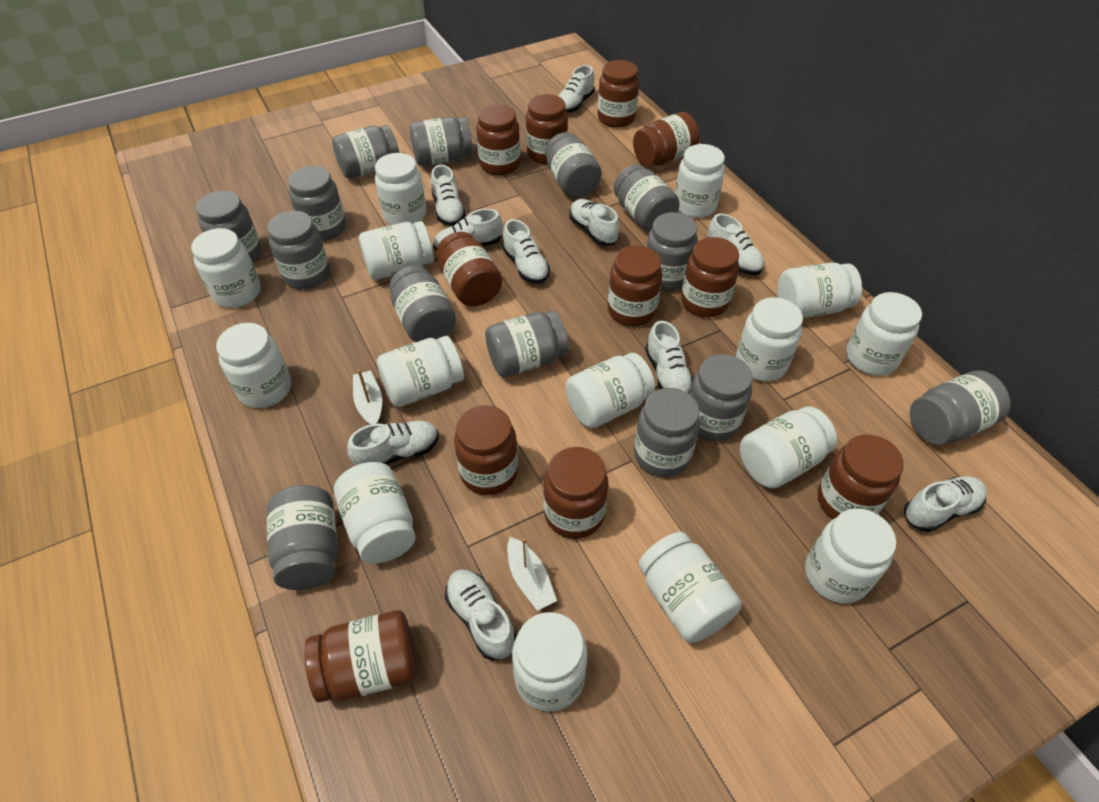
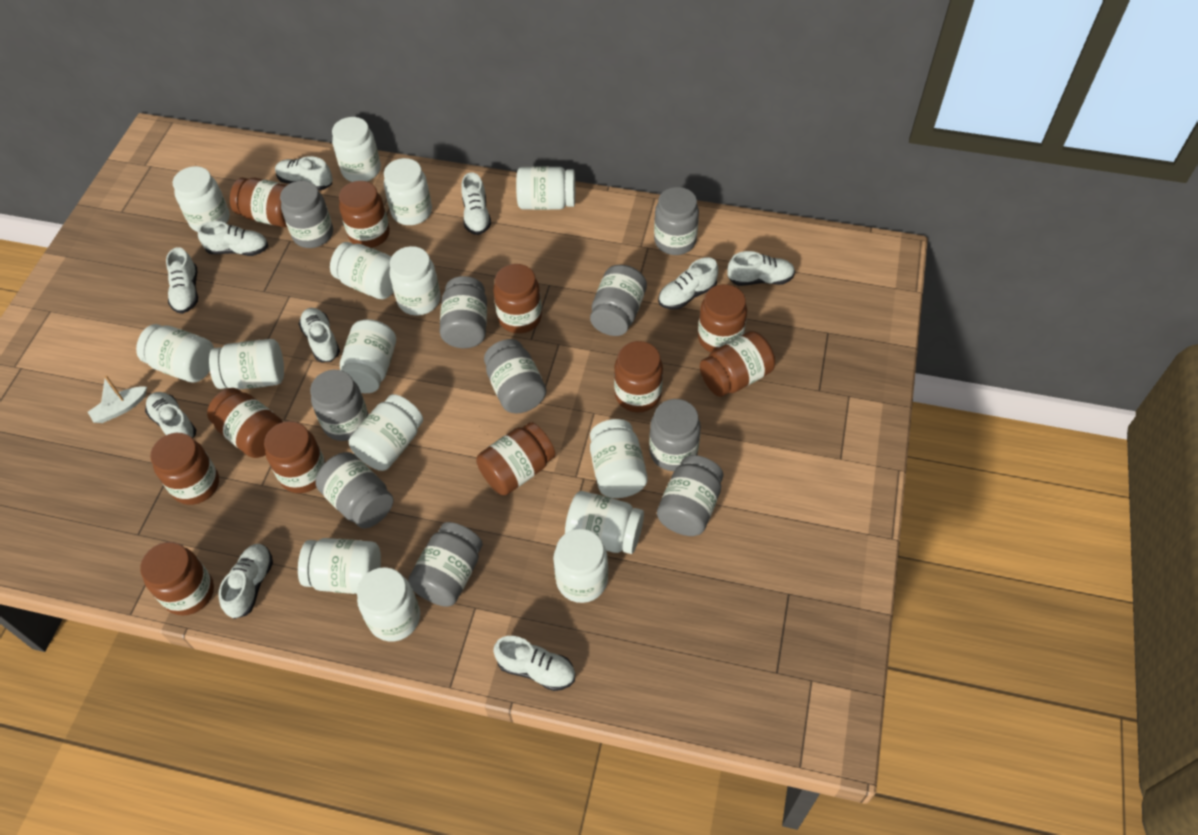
grey jar: [196,191,262,262] [267,211,330,289] [267,485,338,590] [288,166,346,241] [332,125,399,179] [389,266,456,342] [410,117,472,166] [485,311,569,377] [545,132,602,198] [614,164,680,232] [634,388,700,477] [647,212,698,291] [689,354,753,442] [910,370,1011,445] = 14 -> [280,181,333,248] [310,370,369,441] [315,452,393,528] [408,522,483,607] [440,276,487,348] [484,339,546,413] [590,265,647,336] [649,399,701,471] [654,187,699,255] [657,455,723,536] = 10
white boat: [353,369,382,424] [507,537,557,611] = 2 -> [88,375,147,423] = 1

